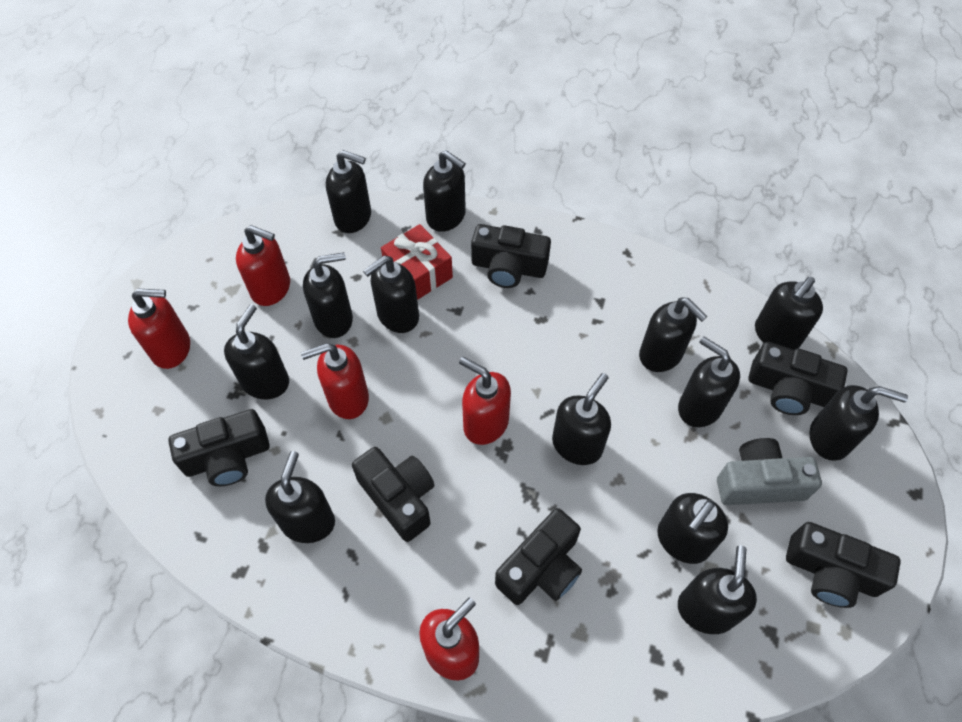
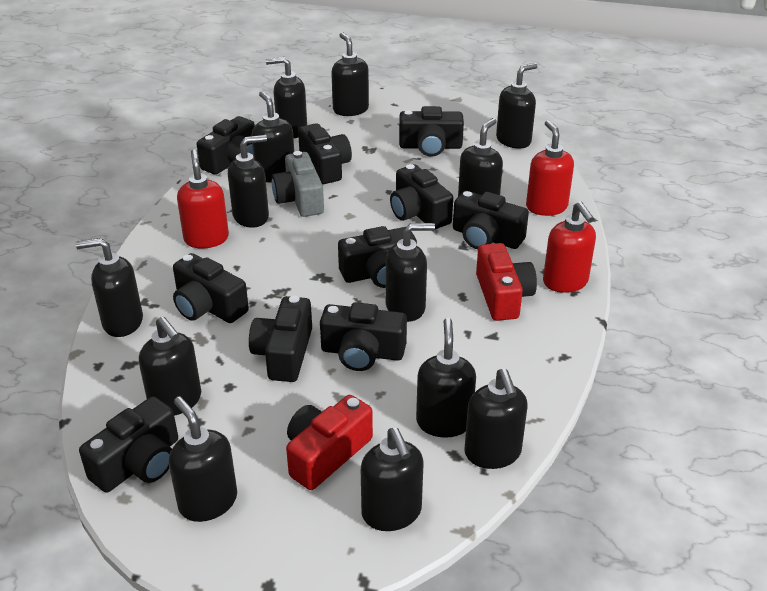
black camera: [168,409,270,486] [352,447,434,542] [471,224,551,288] [495,508,582,605] [749,342,848,415] [786,522,901,608] = 6 -> [79,396,178,493] [173,253,249,323] [197,116,255,175] [249,296,312,382] [298,123,352,184] [320,302,407,371] [338,226,417,288] [390,164,453,229] [399,106,464,157] [453,191,529,249] = 10
red camera: none = 0 -> [286,395,373,490] [476,243,537,321] = 2
red gift: [381,224,453,300] = 1 -> none = 0
red soap dispenser: [128,289,190,369] [236,225,290,306] [301,343,369,419] [419,598,479,680] [459,357,511,445] = 5 -> [177,149,229,249] [526,120,574,216] [543,202,596,293] = 3

